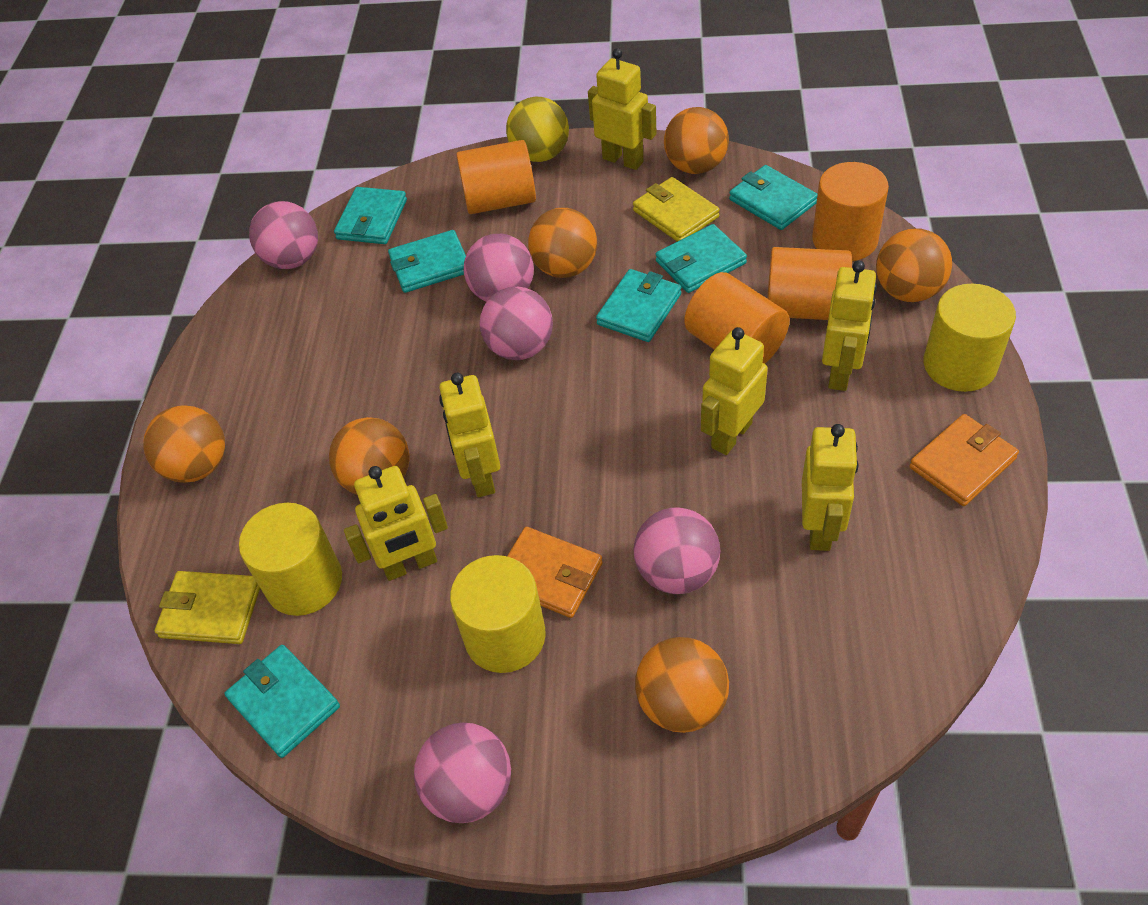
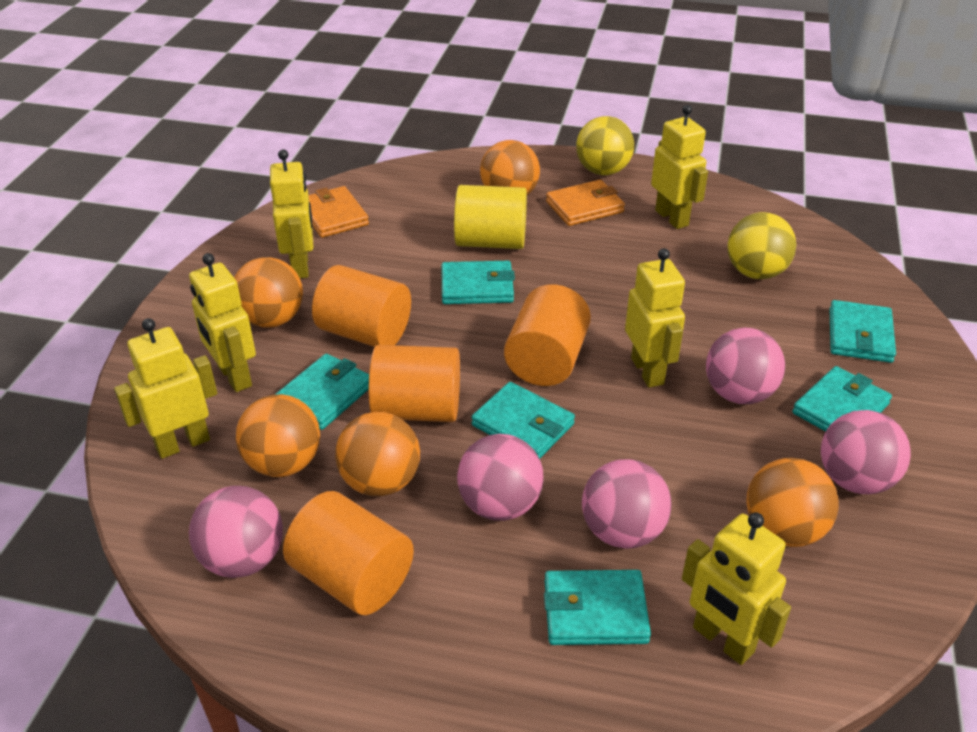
orange ball: [143,405,225,483] [329,417,409,494] [528,208,597,278] [635,637,729,733] [664,107,729,174] [876,229,952,302] = 6 -> [234,257,303,328] [236,394,320,477] [335,412,420,496] [480,140,540,195] [747,458,839,547] = 5
yellow ball: [506,97,569,162] = 1 -> [576,116,634,175] [727,212,796,279] = 2
yellow cylinder: [239,503,342,616] [450,555,546,673] [924,284,1016,392] = 3 -> [454,185,527,249] = 1
yellow wallet: [155,571,260,644] [633,177,720,241] = 2 -> none = 0

